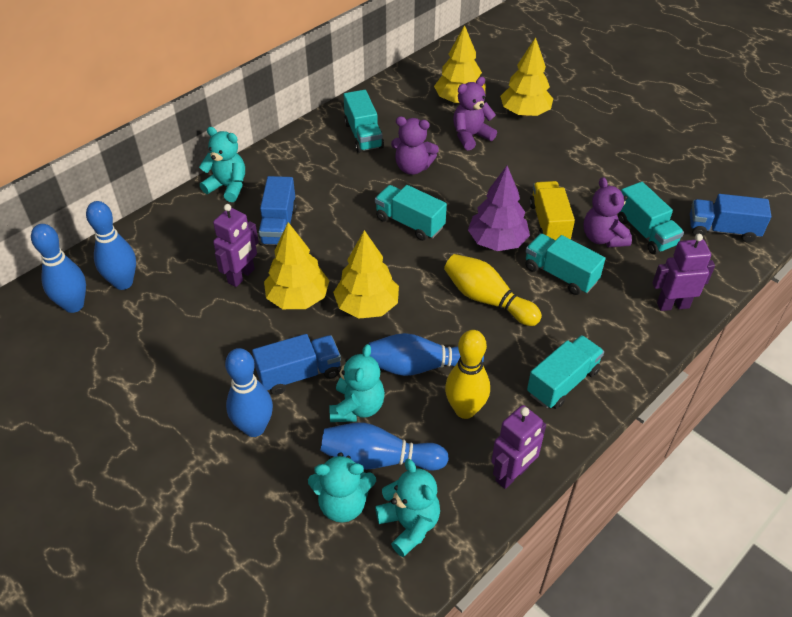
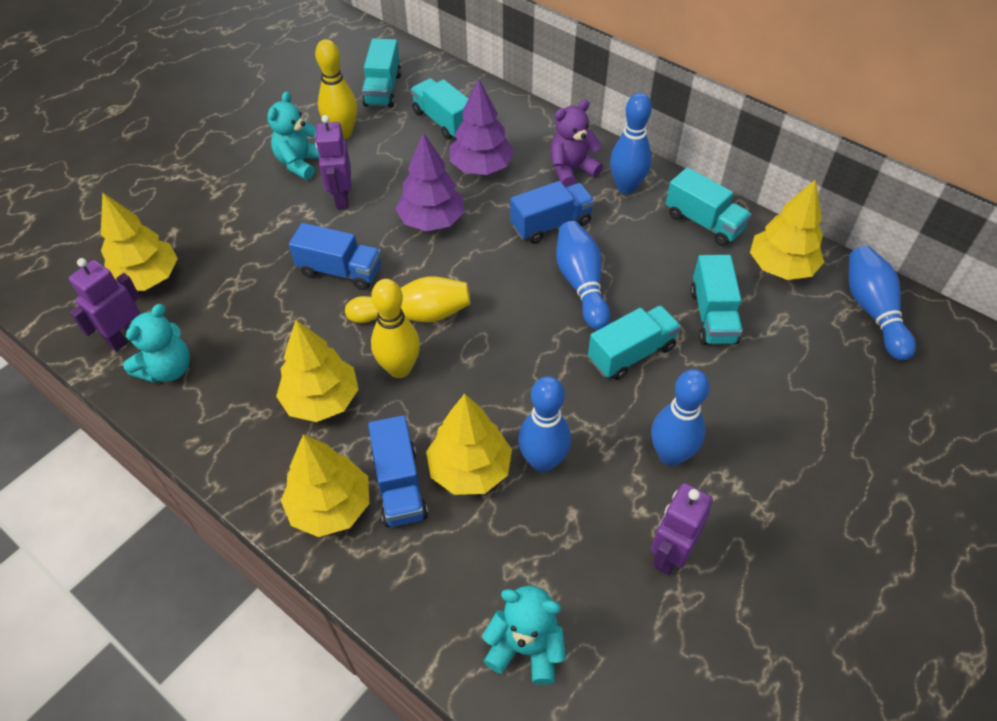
purple teddy bear: [391,116,439,175] [453,77,497,150] [584,177,632,247] = 3 -> [550,100,603,187] = 1
purple tree: [468,166,530,251] = 1 -> [396,133,464,231] [449,78,514,175] = 2
turquoise teddy bear: [199,127,245,202] [308,452,376,523] [330,344,385,422] [375,459,440,557] = 4 -> [123,304,190,383] [267,91,319,180] [482,586,566,685] = 3
yellow bowling pin: [444,254,542,326] [445,330,490,419] = 2 -> [315,39,357,139] [345,276,470,323] [371,279,420,378] = 3
yellow tree: [264,222,329,309] [333,230,399,319] [434,25,485,104] [500,37,553,117] = 4 -> [101,192,178,291] [276,320,359,422] [281,434,369,537] [426,394,512,495] [750,180,824,280] = 5
yellow truck: [529,181,575,240] = 1 -> none = 0

